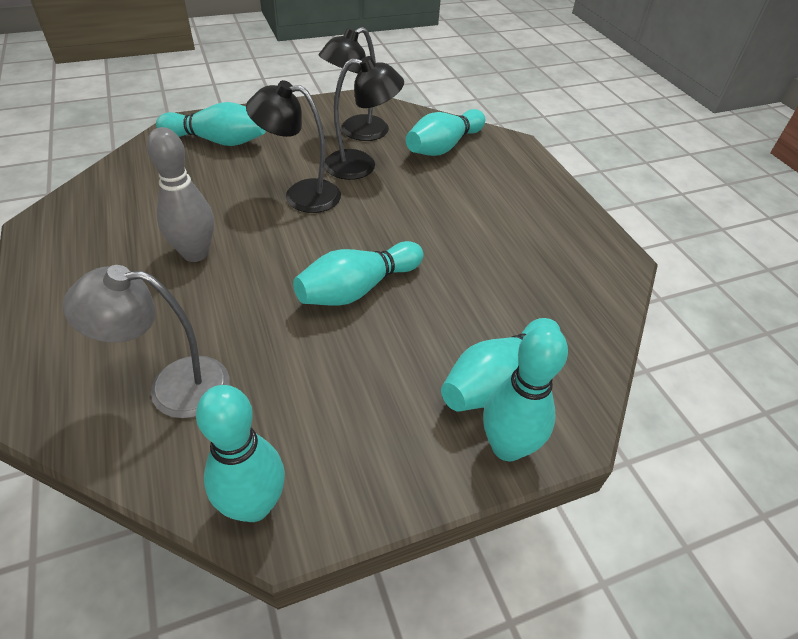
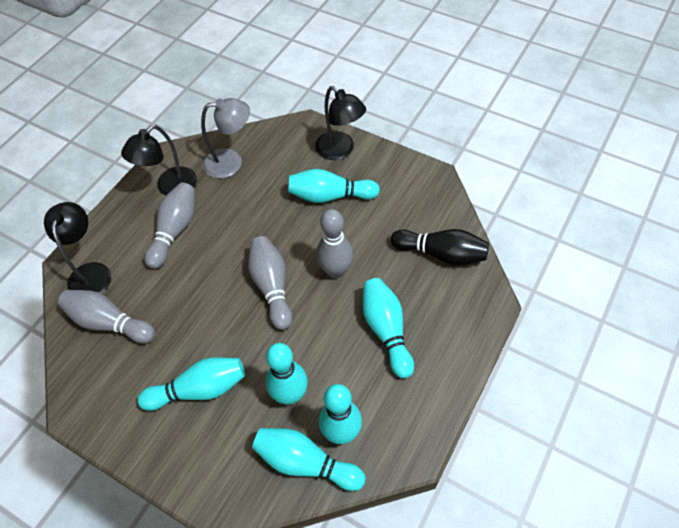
black bowling pin: none = 0 -> [391,229,489,265] = 1
grey bowling pin: [147,127,214,262] = 1 -> [58,290,155,344] [145,182,195,269] [248,236,292,330] [316,209,353,278] = 4

